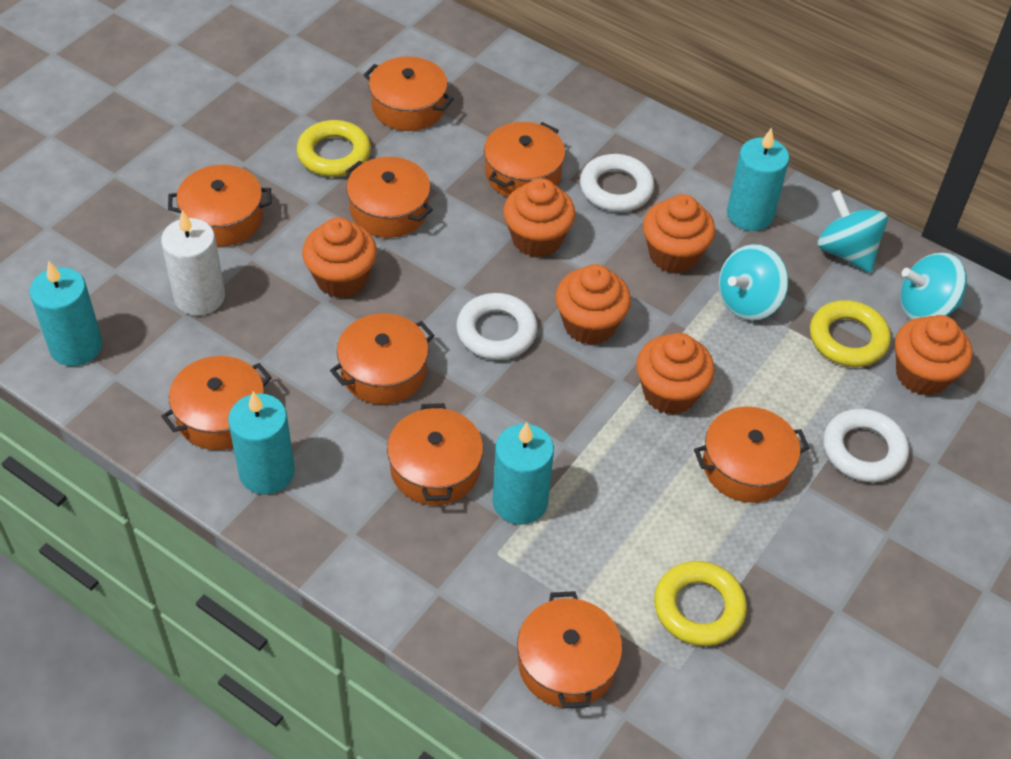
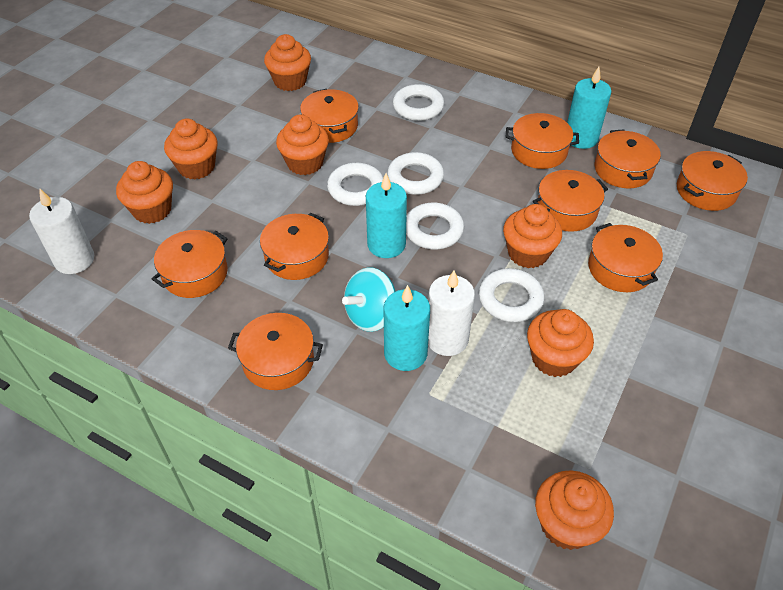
orange cupcake: [302,217,377,298] [503,178,576,258] [555,264,631,345] [636,333,715,415] [643,194,715,274] [895,315,973,396] = 6 -> [116,161,173,224] [164,119,218,180] [264,34,311,91] [276,114,329,175] [503,204,562,268] [527,309,594,377] [535,470,614,550] = 7
turquoise candle: [30,261,102,366] [228,391,295,495] [493,423,554,525] [727,127,789,231] = 4 -> [366,173,407,258] [384,285,430,371] [567,67,611,149] = 3
turquoise spinning top: [719,244,788,321] [818,190,888,273] [900,252,967,320] = 3 -> [342,267,396,332] = 1
white candle: [161,210,225,316] = 1 -> [29,189,94,274] [428,270,475,356] = 2
white ring: [456,293,538,360] [580,154,654,212] [823,408,909,483] = 3 -> [327,163,383,206] [387,152,444,195] [393,84,444,121] [406,203,464,249] [479,268,544,322] = 5
yellow ring: [297,120,371,177] [654,561,747,646] [810,300,891,367] = 3 -> none = 0

